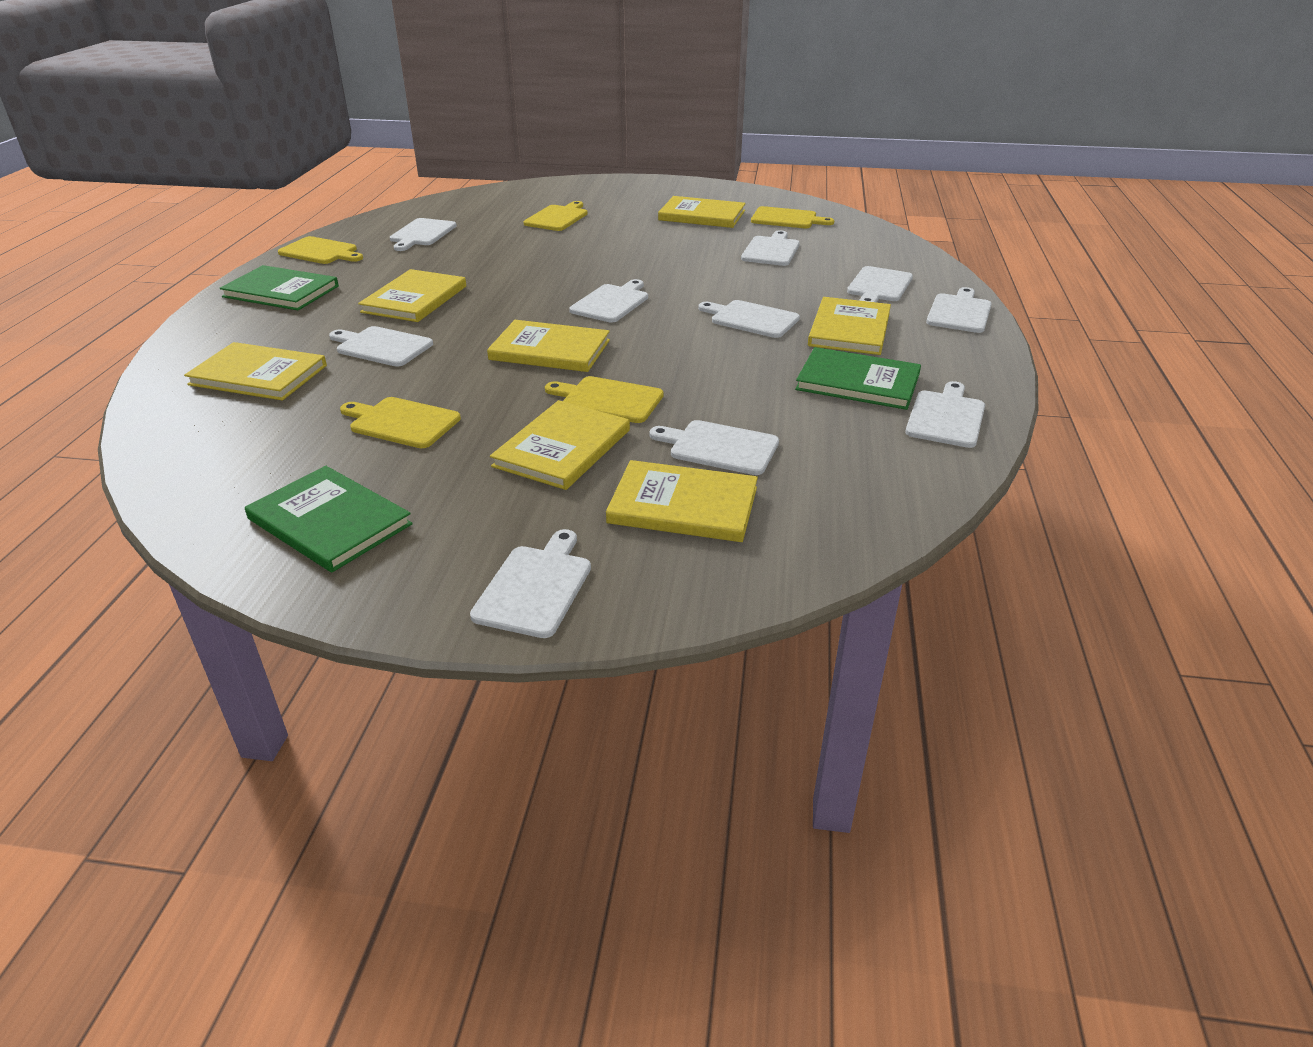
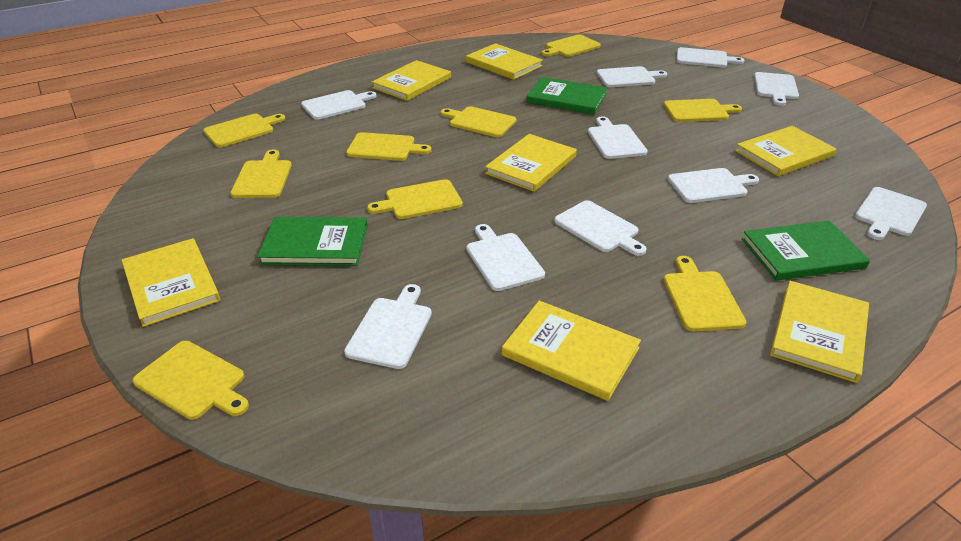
yellow cutting board: [278,236,363,264] [340,397,461,448] [523,201,588,231] [545,376,664,423] [751,206,834,228] = 5 -> [133,341,249,420] [203,114,285,147] [230,149,292,198] [346,132,431,161] [367,179,463,219] [440,106,517,137] [541,35,601,57] [663,256,746,331] [664,99,742,122] = 9

